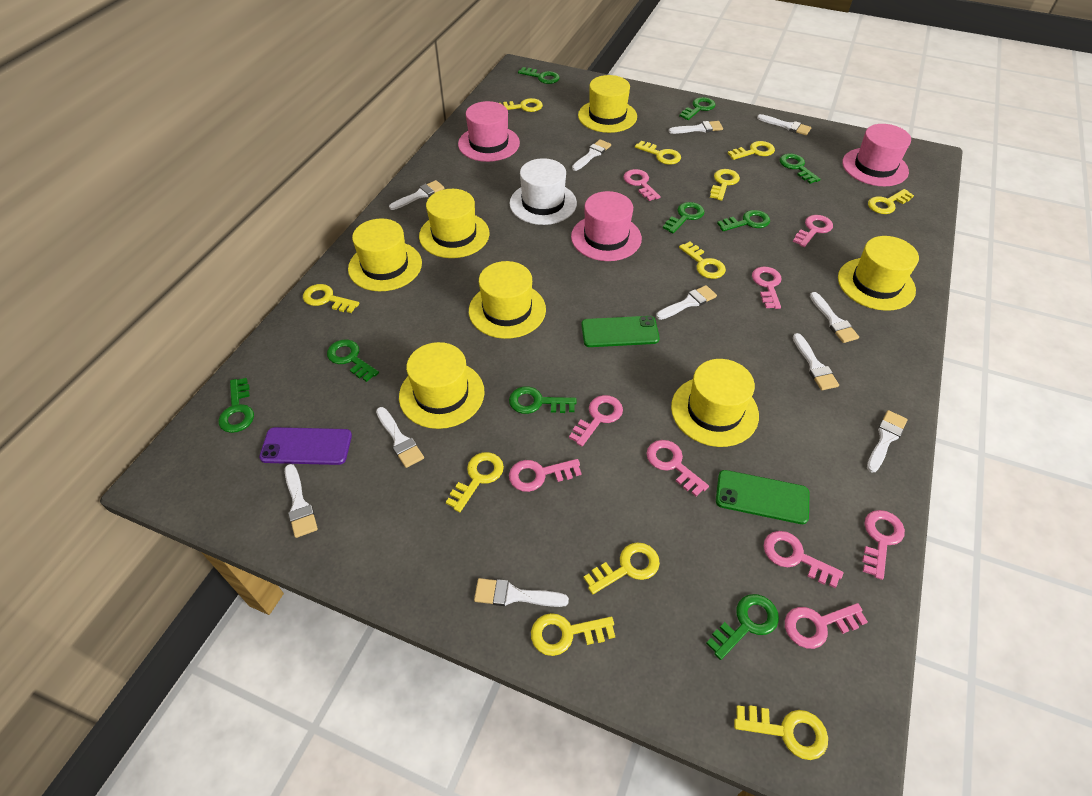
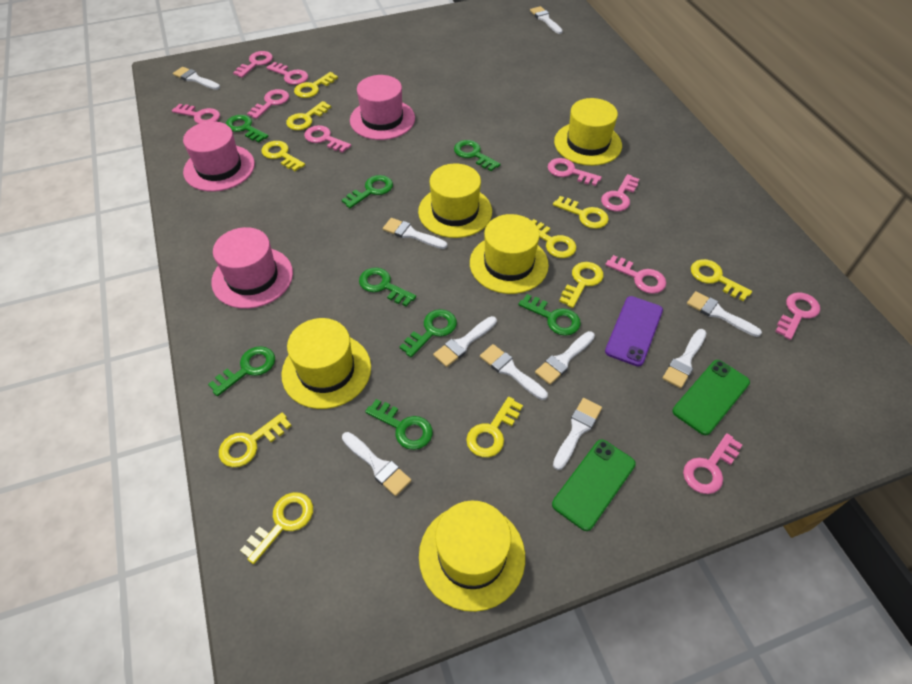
green key: [218,378,254,433] [327,339,379,382] [509,386,577,414] [518,67,560,84] [663,202,704,234] [679,97,716,120] [706,594,779,660] [717,210,770,231] [780,154,821,184] = 9 -> [208,346,275,396] [226,115,269,143] [342,175,393,208] [359,267,416,307] [365,399,433,450] [400,309,457,357] [454,140,500,171] [518,294,581,336] = 8
pink key: [509,459,582,492] [569,395,623,446] [623,169,660,201] [646,440,709,496] [752,266,782,309] [764,531,844,588] [785,603,868,649] [793,215,833,247] [862,510,905,580] = 9 -> [172,104,220,124] [233,51,273,78] [247,89,289,119] [266,62,308,85] [304,125,351,153] [548,158,602,186] [601,174,639,212] [605,255,666,294] [683,433,742,494] [775,292,820,340] = 10
white brush: [285,464,318,538] [376,407,424,468] [389,180,444,210] [474,578,569,607] [572,139,611,171] [656,285,717,320] [668,121,723,134] [757,114,811,135] [793,333,839,390] [810,292,859,343] [867,410,907,472] = 11 -> [173,67,220,90] [342,432,412,496] [383,218,447,249] [433,316,497,367] [480,344,548,400] [530,6,563,34] [535,331,595,385] [553,398,602,470] [662,329,706,388] [687,291,762,337] = 10
white hat: [509,158,577,225] = 1 -> none = 0
yellow hat: [348,218,422,291] [399,342,485,429] [419,189,489,258] [469,261,546,339] [578,75,637,133] [671,359,759,447] [838,236,919,311] = 7 -> [281,318,371,409] [418,163,492,238] [419,500,525,612] [470,214,549,294] [554,98,622,166] = 5
yellow key: [303,284,359,313] [446,452,504,512] [500,98,543,112] [531,613,615,656] [584,542,660,594] [635,141,681,165] [679,242,726,279] [710,169,740,201] [728,141,775,160] [734,705,828,760] [868,189,914,214] = 11 -> [219,412,291,467] [240,492,313,564] [261,141,305,171] [286,101,331,130] [294,72,338,98] [466,397,523,457] [532,219,576,258] [553,196,609,229] [559,262,603,308] [691,259,752,301] = 10

